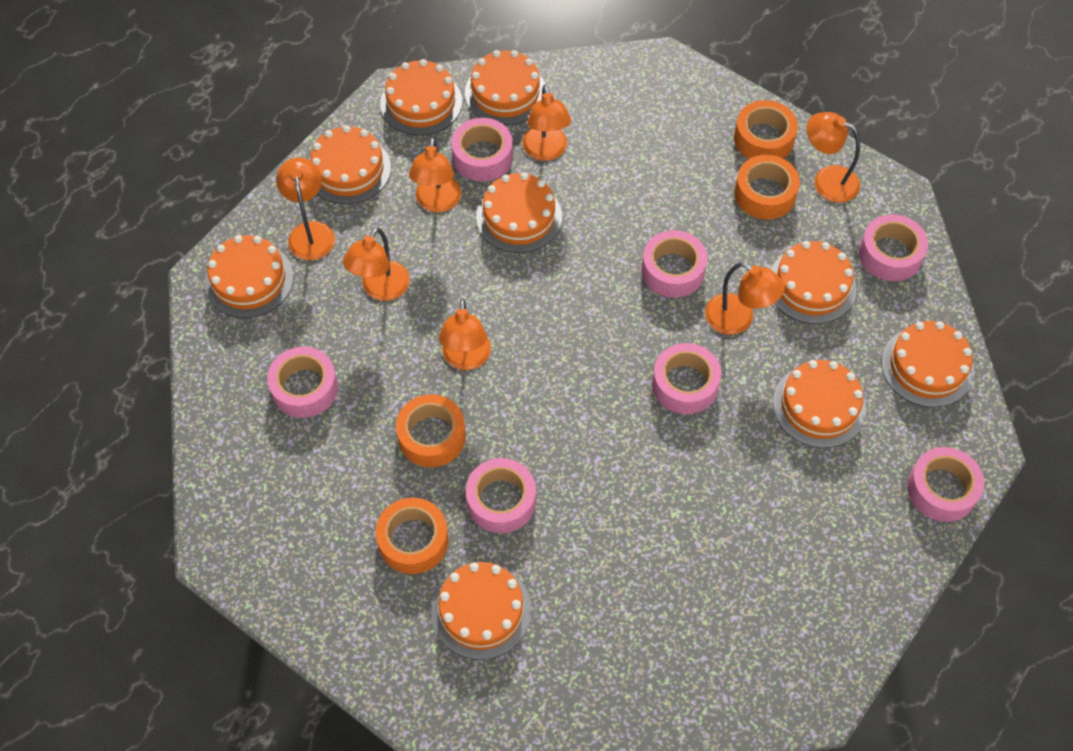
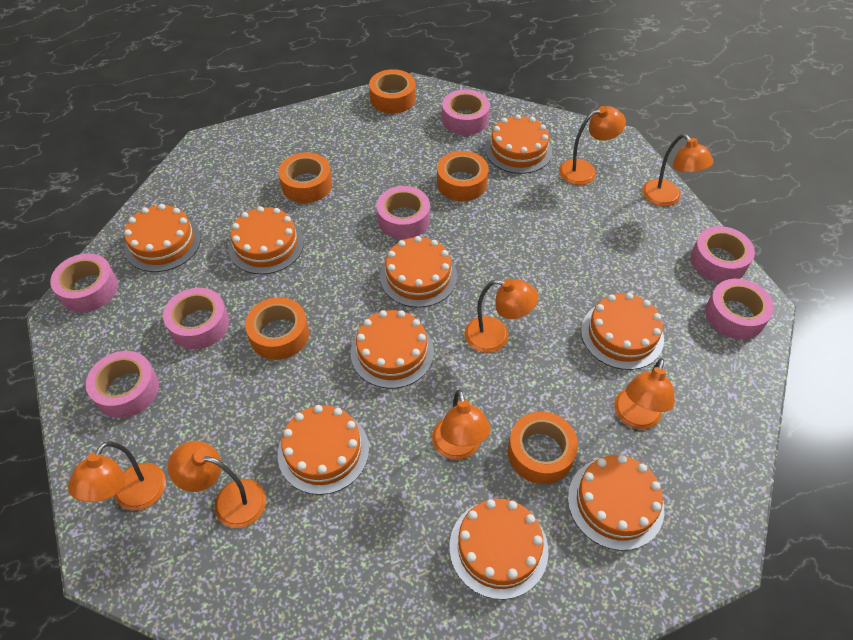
orange tape: [376,498,449,574] [396,394,466,467] [734,100,798,159] [734,155,800,220] = 4 -> [245,297,309,360] [278,152,332,203] [369,69,416,114] [437,151,489,201] [508,412,578,484] = 5

